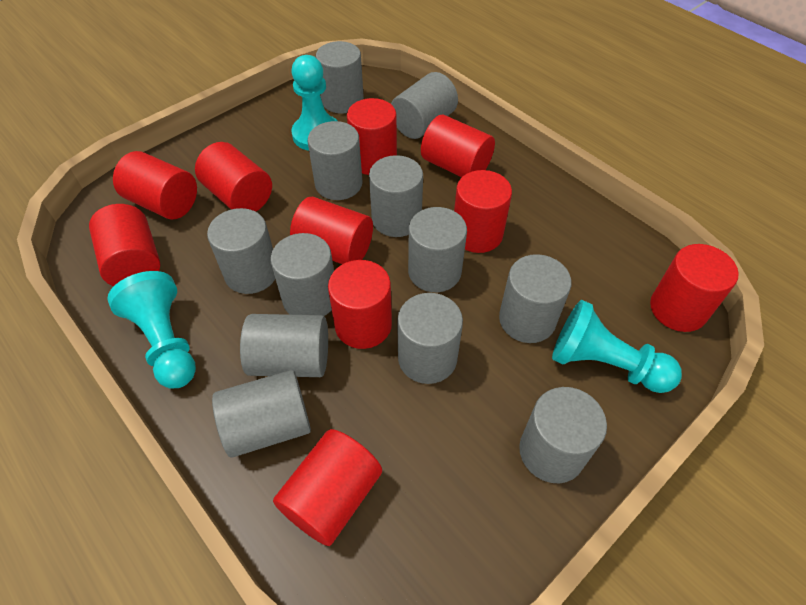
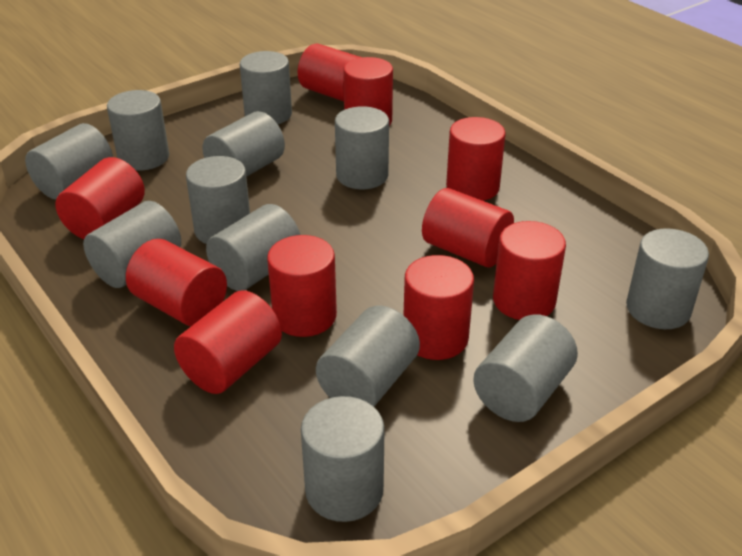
turquoise pawn: [107,271,196,389] [291,55,337,151] [552,300,682,393] = 3 -> none = 0

